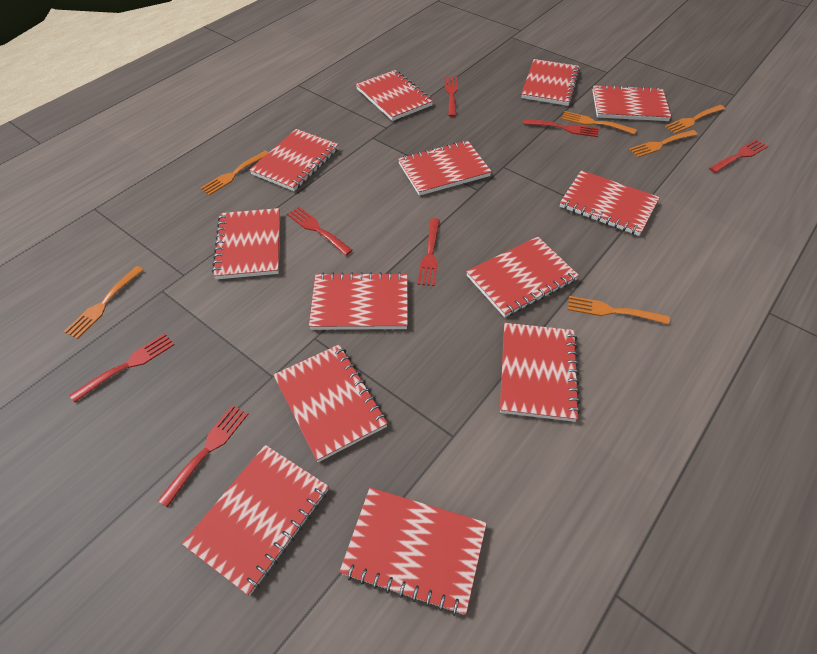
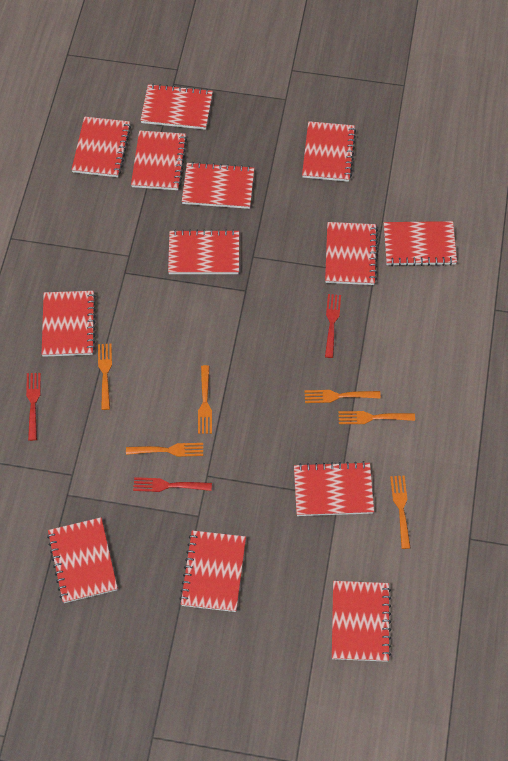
red fork: [69,333,174,403] [158,405,248,507] [287,207,353,255] [418,218,440,286] [445,77,458,117] [523,119,599,137] [709,139,768,173] = 7 -> [26,373,41,441] [133,477,212,492] [325,294,341,358] = 3

